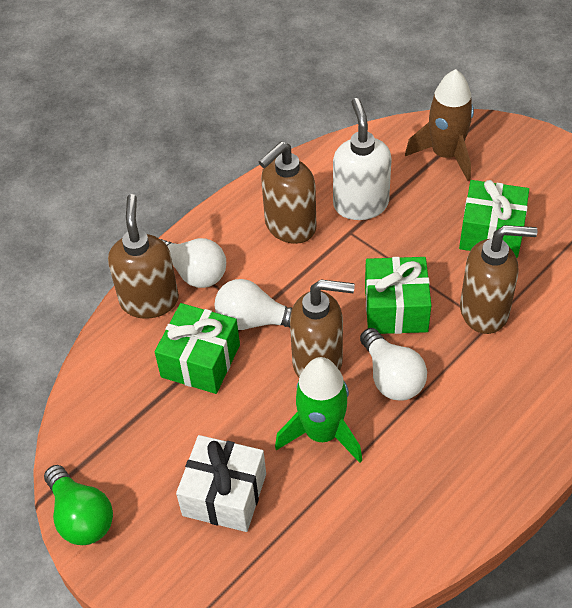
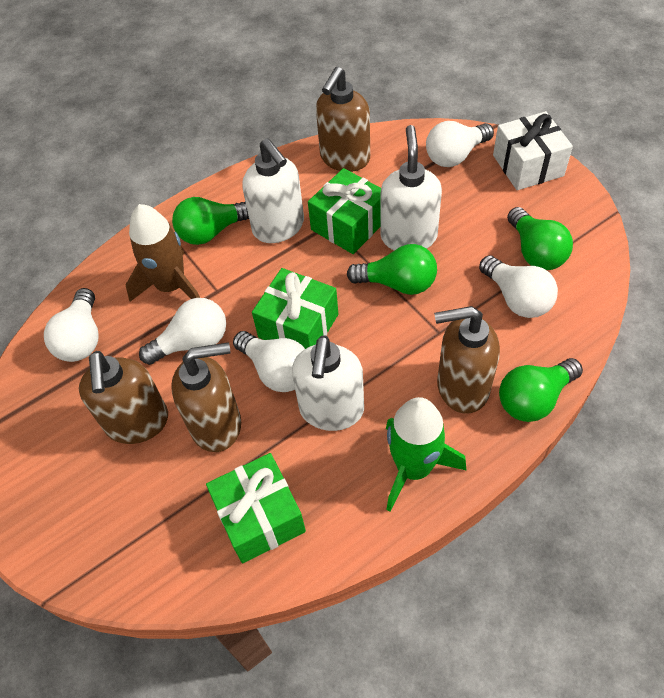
green light bulb: [44,465,113,545] = 1 -> [172,197,249,245] [347,244,437,295] [499,358,583,422] [507,207,573,270] = 4
white light bulb: [161,238,226,288] [215,279,292,330] [360,328,427,401] = 3 -> [44,288,99,362] [139,298,226,365] [233,331,305,392] [426,121,494,167] [479,255,558,318] = 5
white soap dispenser: [333,98,392,220] = 1 -> [242,138,304,243] [292,335,364,431] [380,125,442,251] = 3

